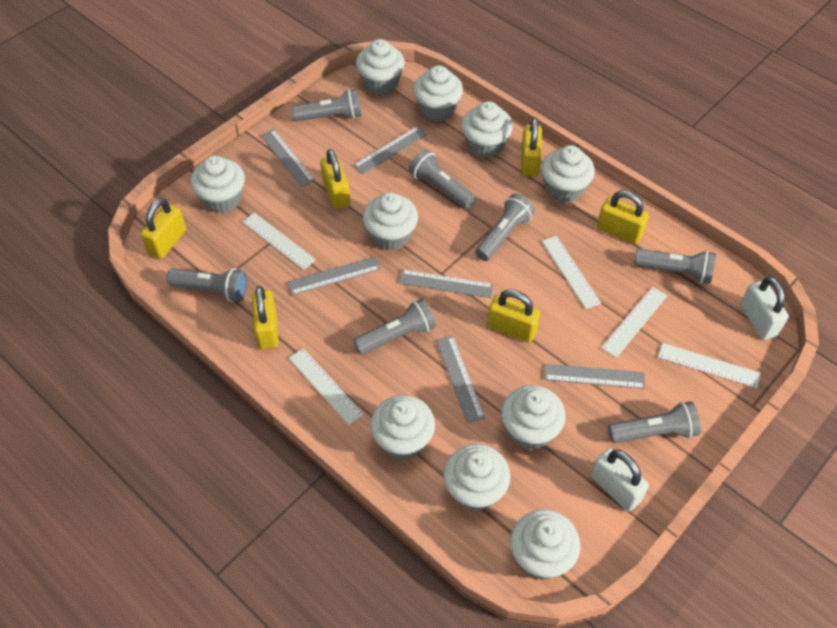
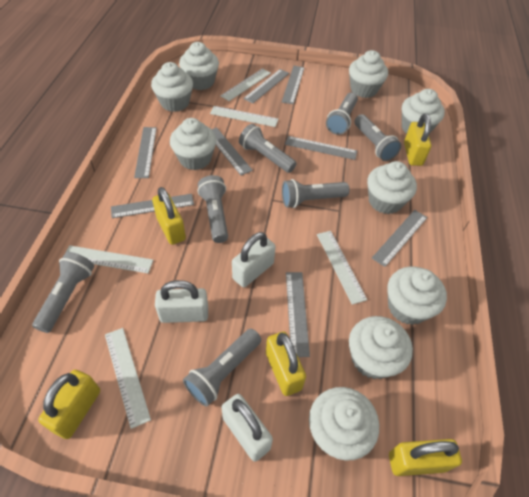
grey ruler: [260,129,315,187] [287,257,381,295] [353,126,428,174] [399,269,494,298] [436,336,485,423] [544,364,645,389] = 6 -> [111,194,194,218] [134,127,157,178] [211,127,253,176] [243,69,289,103] [282,66,305,104] [285,136,357,160] [286,272,310,357] [372,210,427,267] = 8
white cupcake: [191,156,245,213] [356,39,405,95] [363,192,418,251] [371,395,435,460] [413,65,463,121] [444,444,511,511] [461,101,513,158] [501,385,566,450] [510,510,580,580] [541,145,595,203] = 10 -> [151,62,193,112] [170,118,216,170] [179,42,219,90] [309,387,379,461] [349,50,388,98] [349,316,413,379] [367,161,417,214] [387,267,447,325] [402,89,445,134] = 9
white padlock: [591,448,649,512] [740,277,789,340] = 2 -> [155,280,208,323] [221,394,273,462] [232,232,276,287] = 3
yellow padlock: [141,198,186,259] [252,286,279,349] [320,149,350,209] [487,290,540,342] [521,117,542,177] [597,190,649,244] = 6 -> [38,370,100,439] [152,187,186,245] [266,331,306,396] [389,439,462,476] [404,113,431,166] = 5

